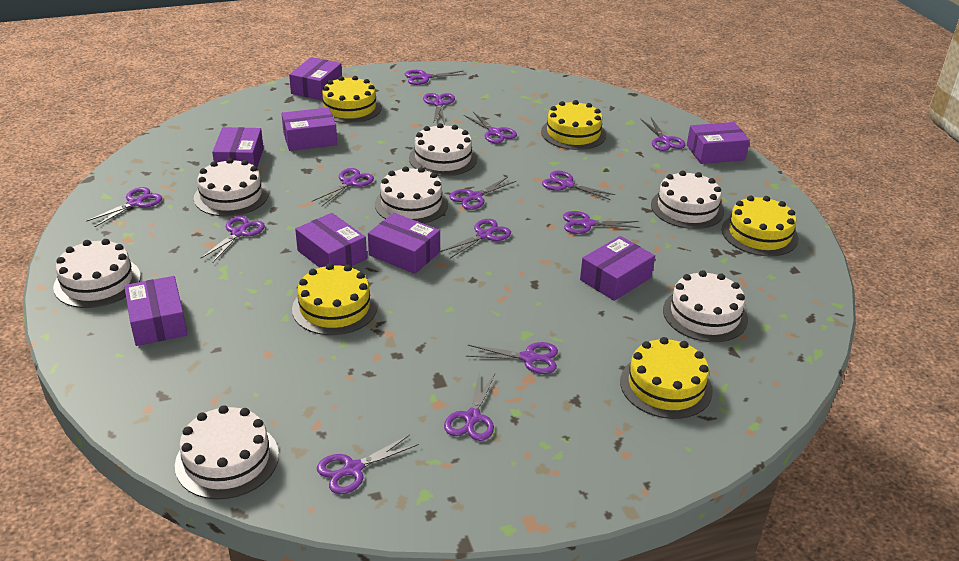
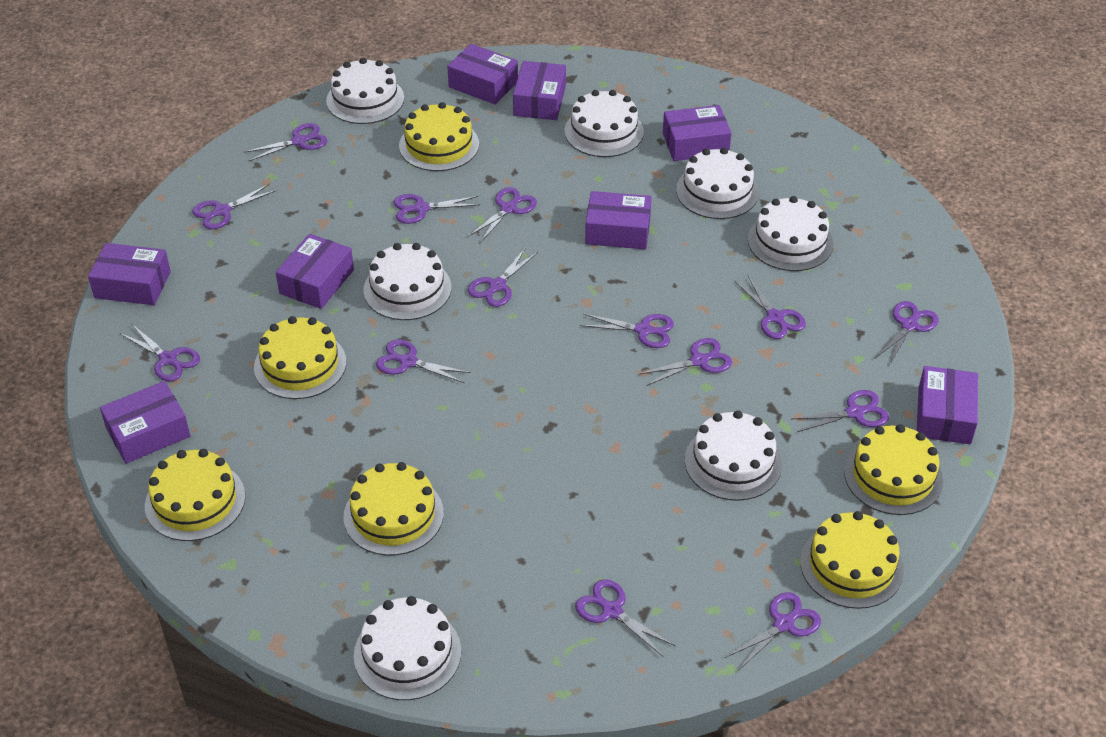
yellow cake: [292,263,378,335] [318,76,382,123] [541,100,606,150] [620,337,713,419] [722,196,798,256] = 5 -> [145,449,245,541] [254,316,346,399] [343,462,444,556] [399,102,479,171] [800,511,904,609] [844,424,943,515] = 6

